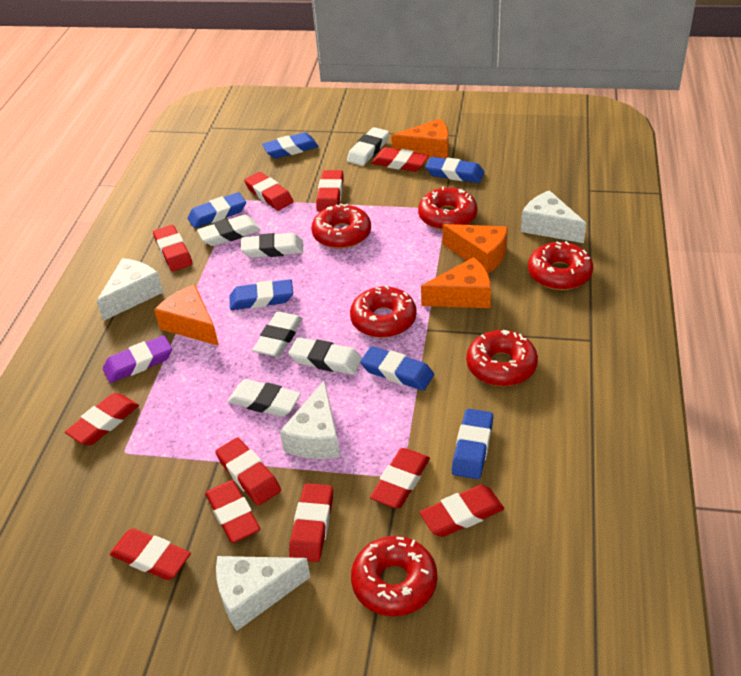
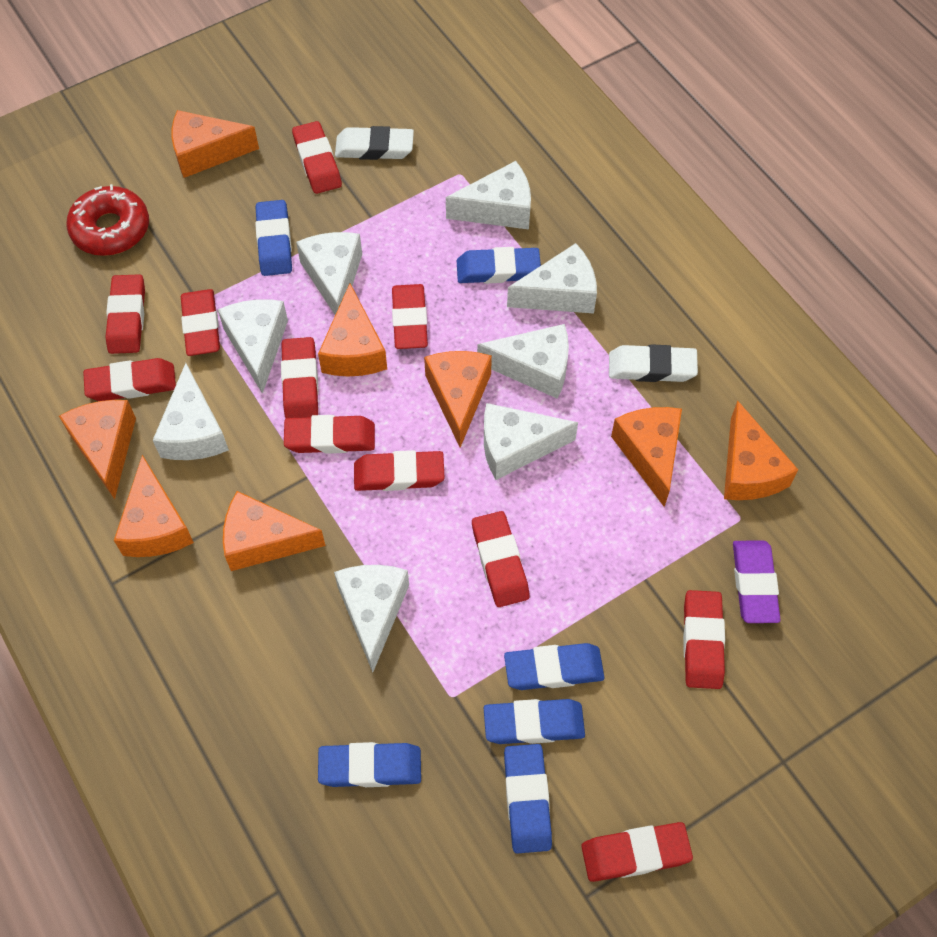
orange cheese: [154,284,219,346] [391,119,449,159] [421,257,491,308] [443,224,508,274] = 4 -> [59,400,136,499] [114,455,194,557] [172,110,259,178] [223,491,326,571] [318,283,387,376] [424,351,492,448] [611,407,682,507] [724,401,798,500] = 8
red donut: [311,204,371,249] [350,285,417,338] [351,536,438,616] [418,186,477,230] [466,330,538,386] [528,241,593,290] = 6 -> [66,184,149,256] = 1
white cheese: [96,258,164,321] [216,556,310,631] [280,380,340,459] [521,190,586,243] = 4 -> [153,363,229,460] [218,299,288,394] [296,232,362,315] [334,565,409,673] [446,161,531,230] [477,324,569,399] [484,403,578,480] [507,243,597,313] = 8
white eraser: [197,215,261,246] [228,379,301,417] [241,233,303,258] [253,312,303,357] [289,337,362,375] [347,127,389,166] = 6 -> [335,126,414,160] [609,344,698,382] = 2

